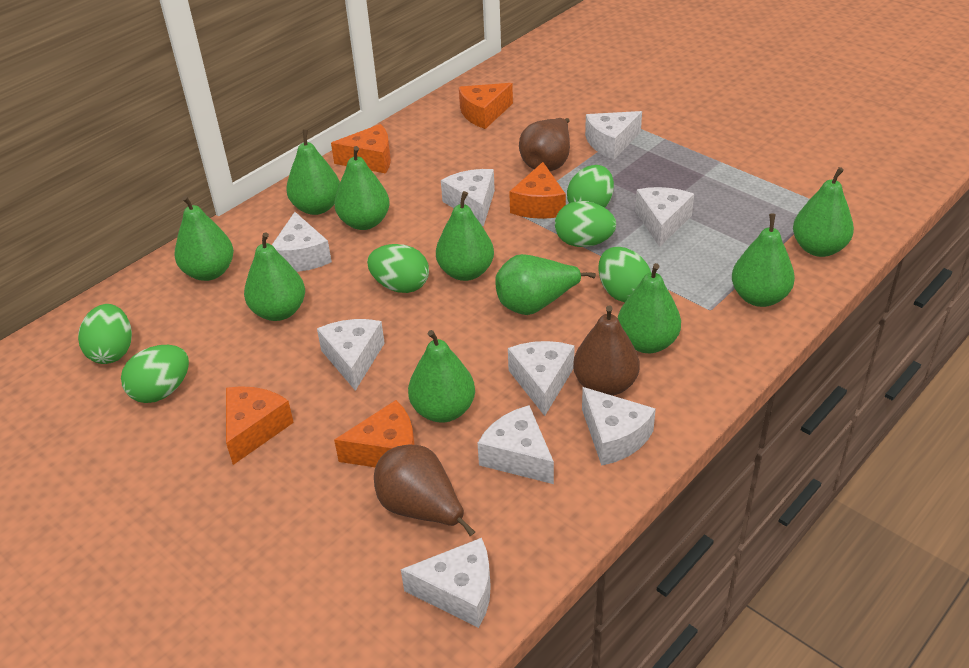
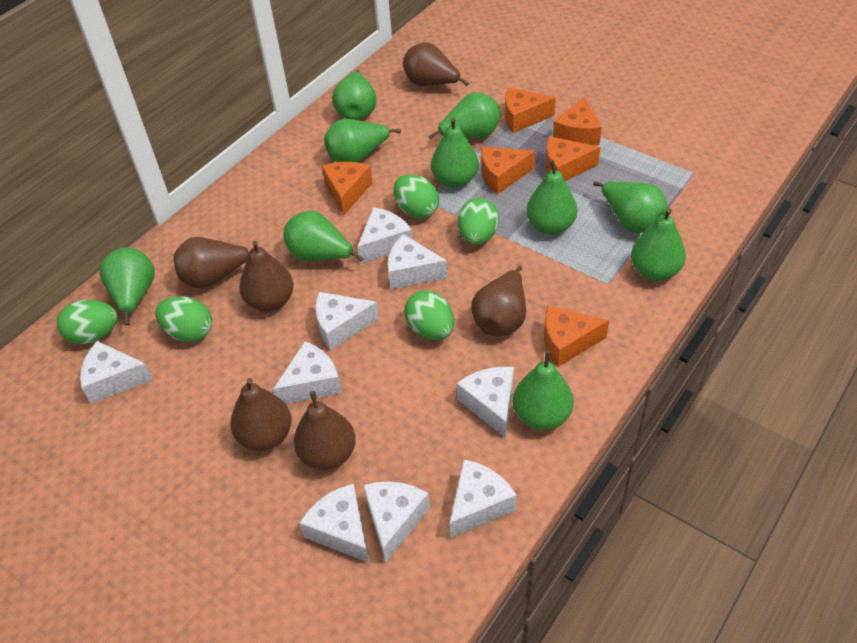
brown pear: [374,445,475,536] [519,118,570,171] [573,305,640,396] = 3 -> [173,237,249,289] [230,378,292,451] [239,241,293,312] [294,391,356,470] [403,43,469,86] [471,266,526,336] = 6
green egg: [78,304,132,364] [121,345,189,403] [367,244,429,293] [555,201,616,247] [567,165,614,208] [598,247,651,302] = 6 -> [57,300,117,344] [155,296,212,342] [394,174,439,219] [404,290,454,340] [458,198,499,245] = 5
orange cheese: [226,386,294,465] [331,124,391,174] [334,400,415,467] [459,83,513,129] [509,162,566,219] = 5 -> [322,162,373,215] [481,146,535,195] [505,87,556,133] [544,305,609,367] [545,136,600,181] [553,96,602,146] = 6

